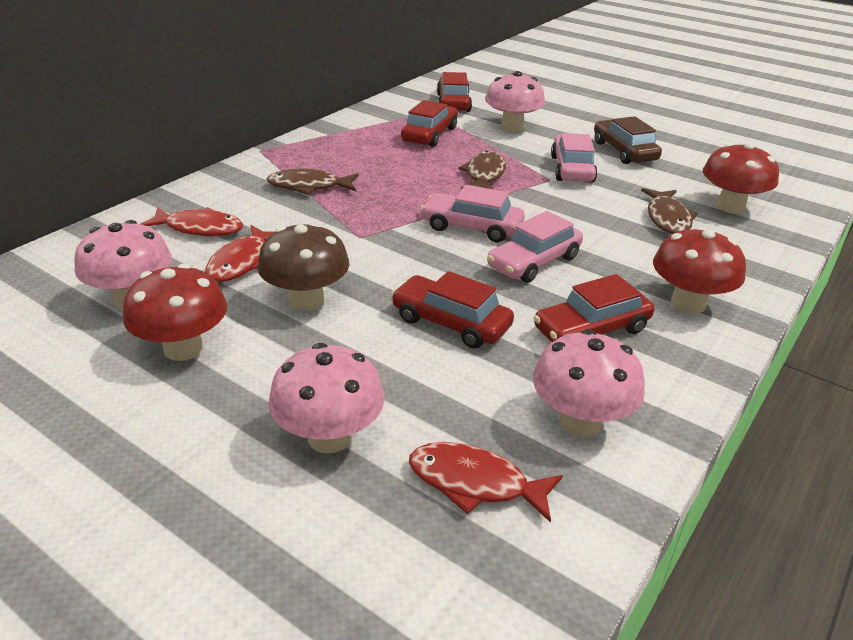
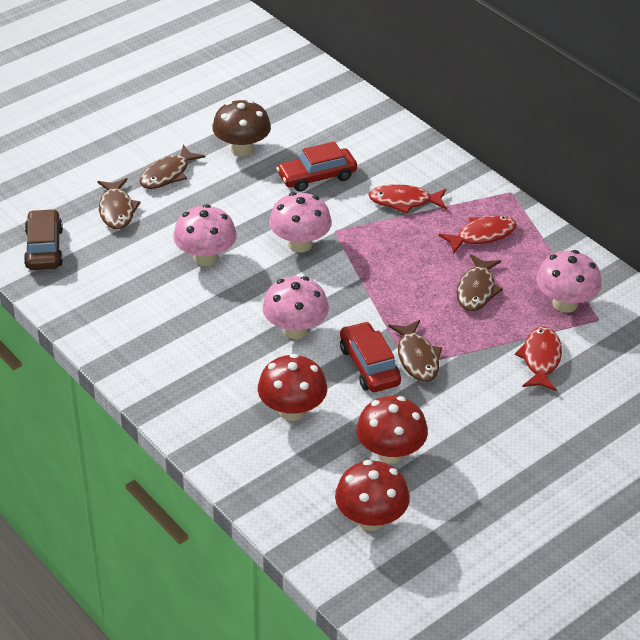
brown fish: [266,168,359,195] [458,151,506,190] [641,188,698,234] = 3 -> [97,178,141,230] [140,145,205,189] [388,320,442,382] [456,255,503,311] = 4
pink car: [421,185,525,242] [487,211,583,283] [551,133,597,182] = 3 -> none = 0
red car: [391,271,514,348] [401,100,458,147] [437,72,472,112] [534,274,654,342] = 4 -> [276,141,357,192] [340,321,401,392] = 2

